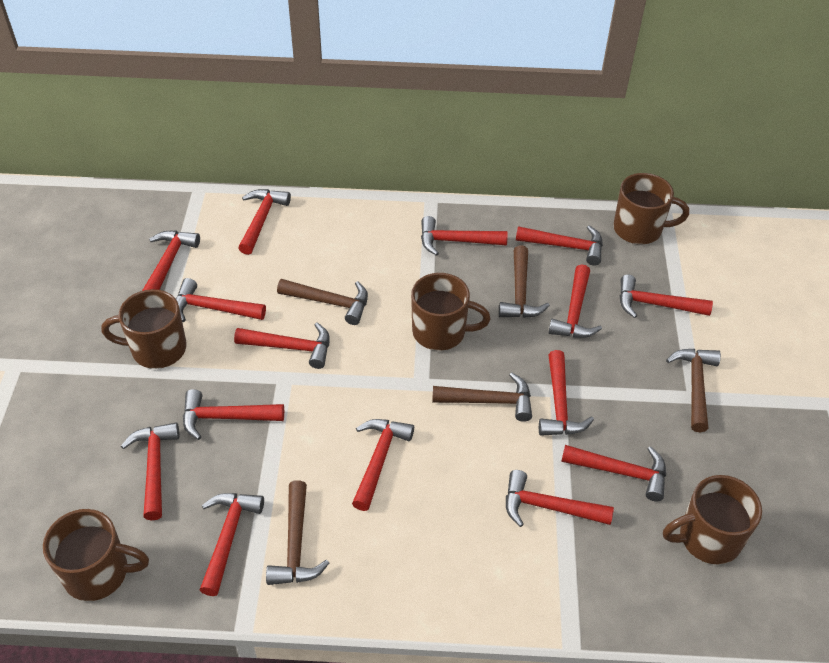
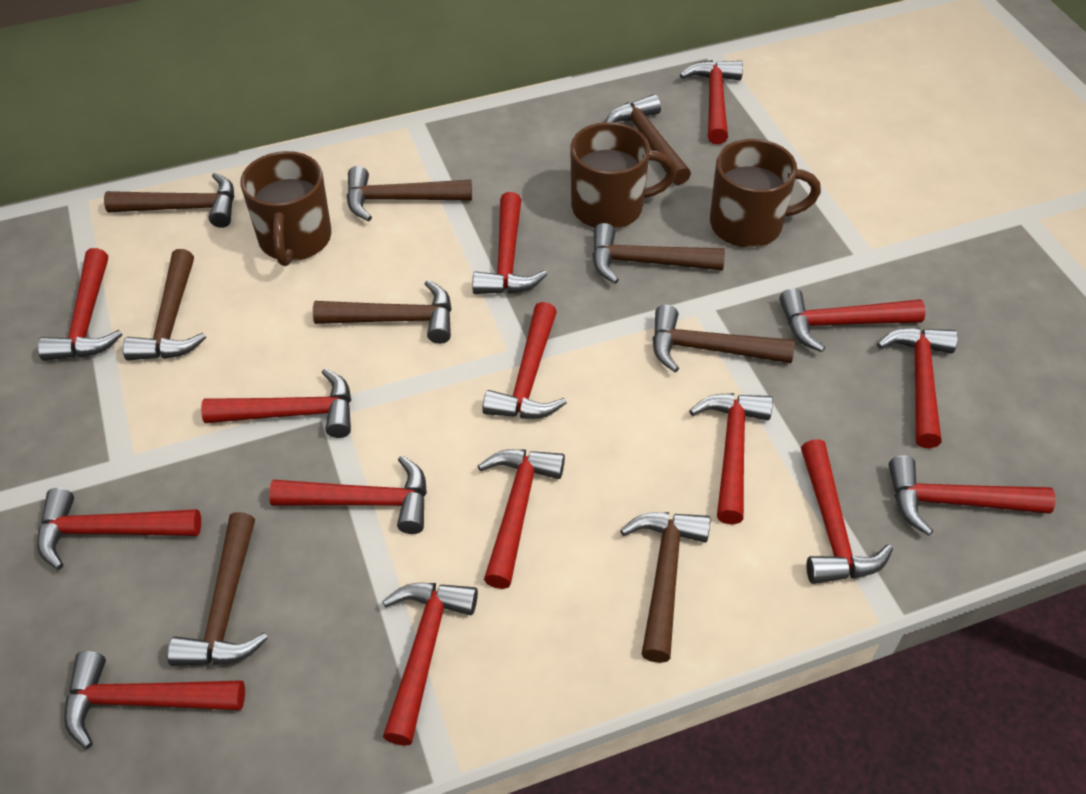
brown hammer: [266,480,329,585] [277,279,368,325] [432,372,532,422] [499,245,550,318] [666,349,721,432] = 5 -> [104,172,234,228] [123,249,206,360] [167,512,268,666] [313,280,452,344] [347,166,472,221] [592,223,725,284] [605,94,691,185] [620,512,711,663] [652,305,795,372] = 9
brown mug: [43,509,149,601] [101,289,186,369] [411,273,491,351] [613,173,689,244] [663,475,762,564] = 5 -> [240,151,332,266] [570,122,677,229] [710,139,821,248] = 3

